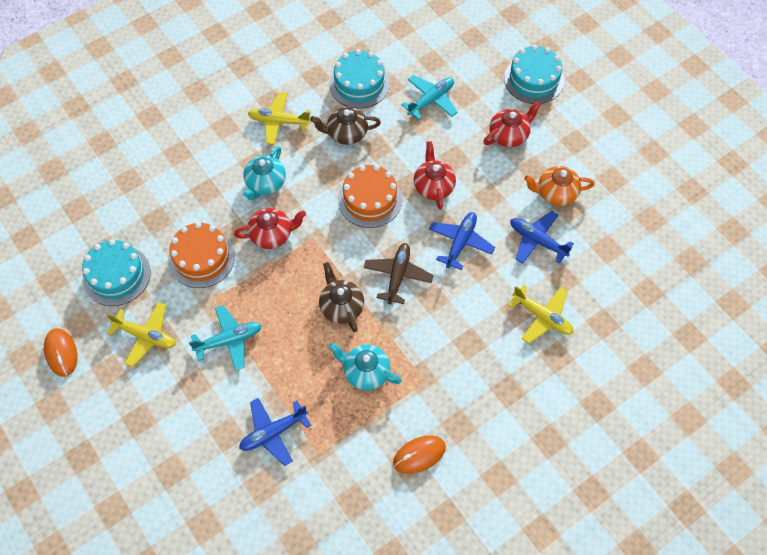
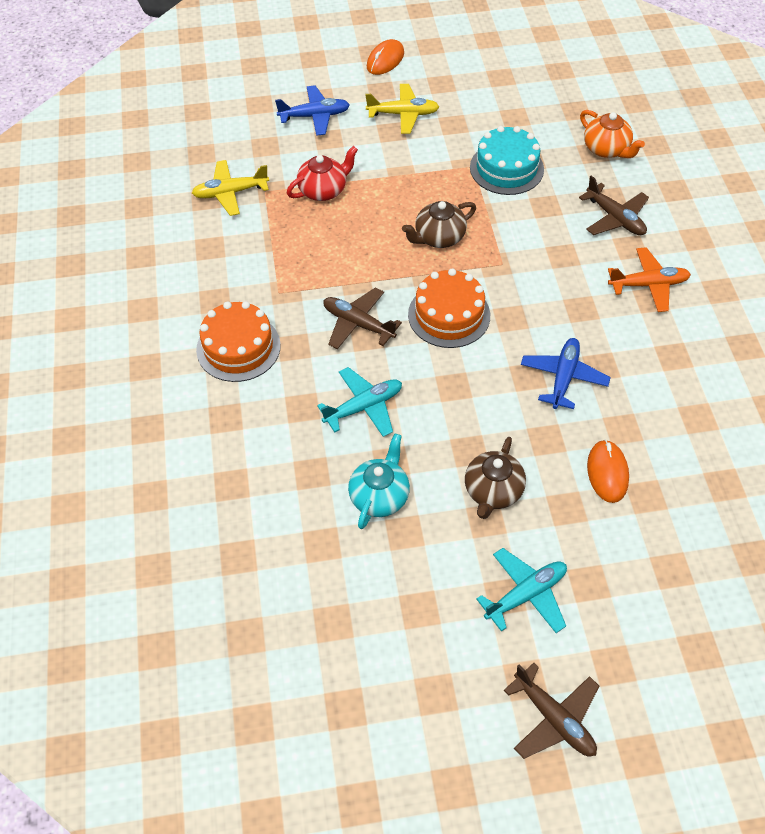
blue plane: [239,398,311,466] [429,212,495,270] [510,211,574,264] = 3 -> [275,85,350,136] [521,338,611,409] = 2
brown plane: [364,243,433,305] = 1 -> [323,287,402,349] [504,663,599,759] [579,176,649,235] = 3
orange plane: none = 0 -> [608,247,691,312] = 1
red teapot: [234,208,306,249] [414,141,456,209] [483,101,541,147] = 3 -> [287,146,358,201] = 1
turquoise cake: [82,239,151,306] [329,49,390,109] [504,45,564,104] = 3 -> [470,126,544,195] = 1
turquoise teapot: [243,146,286,201] [329,343,402,390] = 2 -> [348,434,410,529] = 1
yellow plane: [106,302,176,367] [248,92,311,145] [508,285,574,344] = 3 -> [192,160,269,216] [365,84,439,134] = 2

